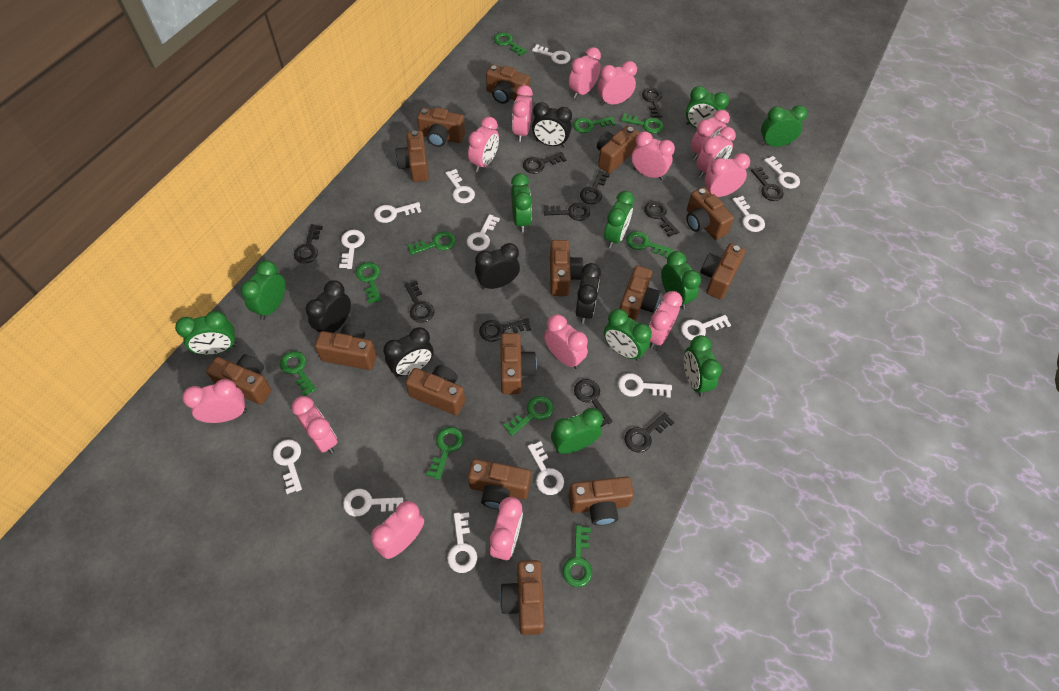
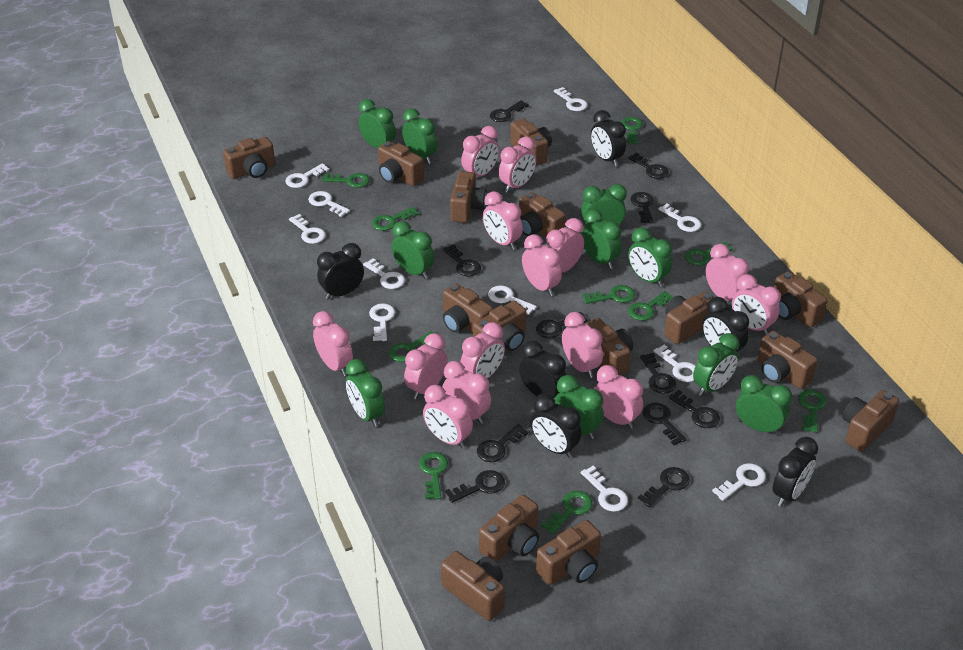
black clock: [306,280,351,333] [383,327,434,377] [475,243,520,290] [532,102,572,147] [576,263,601,324] = 5 -> [317,243,364,300] [519,340,566,399] [531,394,582,458] [591,110,626,167] [702,297,749,352] [773,437,818,507] = 6
white key: [273,440,302,494] [339,230,365,269] [343,489,403,517] [374,202,421,223] [446,169,475,203] [447,512,477,573] [467,214,500,251] [528,441,564,495] [532,44,570,64] [618,373,672,398] [681,315,731,340] [732,196,765,232] [764,156,800,189] = 13 -> [285,163,329,188] [289,214,326,244] [308,191,350,217] [363,258,405,289] [369,303,395,341] [488,285,537,315] [554,87,587,111] [581,466,628,512] [654,345,696,382] [658,203,701,232] [712,463,766,501] = 11

